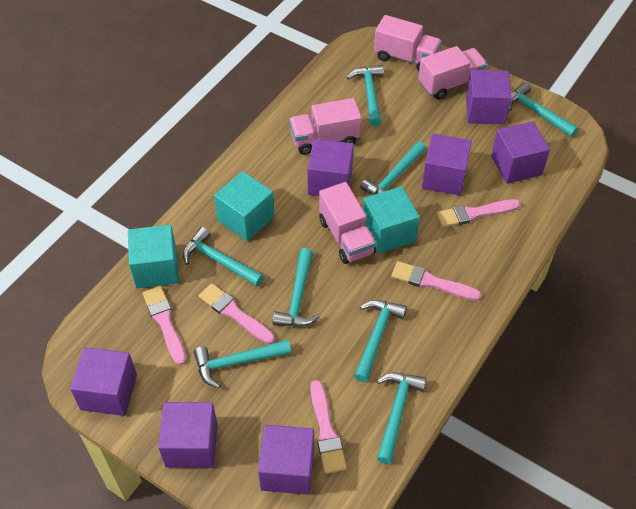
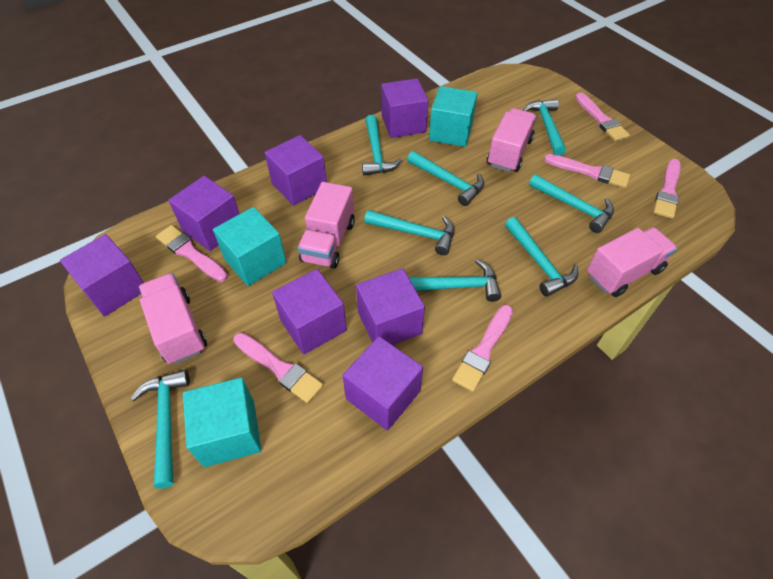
pink brush: [143,286,186,365] [199,283,275,344] [310,380,347,474] [391,261,482,301] [437,199,521,228] = 5 -> [156,225,228,282] [233,333,323,403] [452,305,513,392] [544,154,630,188] [575,92,630,141] [653,159,681,219] = 6

